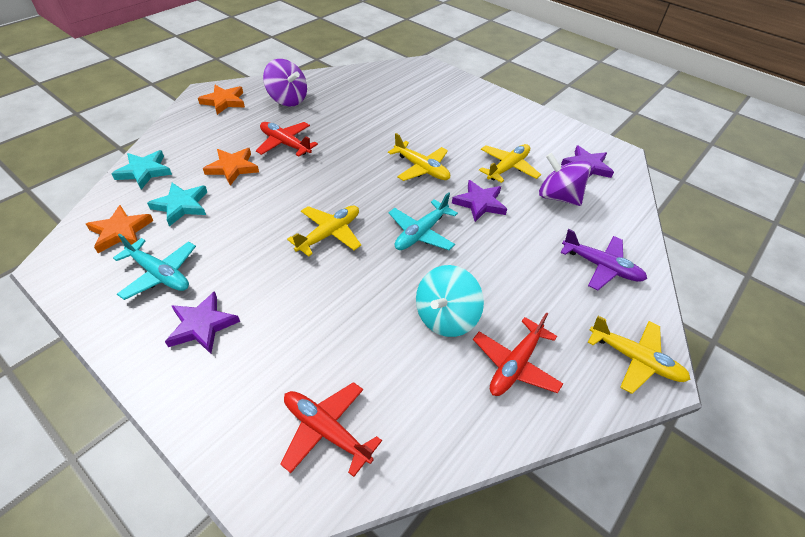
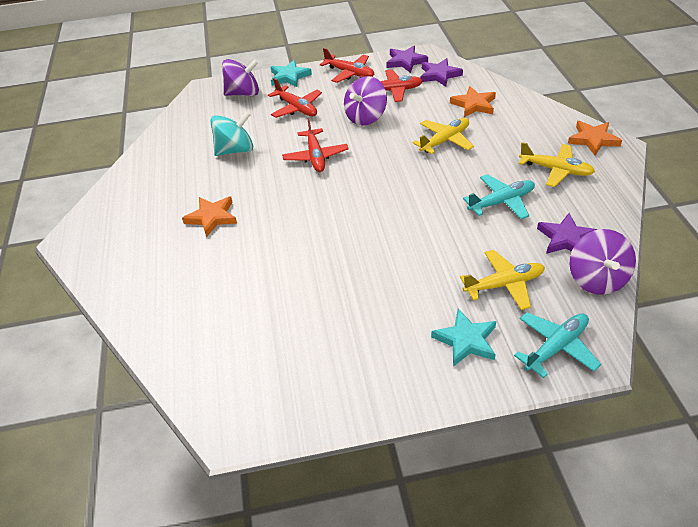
purple plane: [560,229,647,290] = 1 -> none = 0
purple spinning top: [263,59,307,107] [539,153,592,206] = 2 -> [222,59,259,96] [344,76,387,126] [570,229,636,295] = 3
red plane: [256,122,318,156] [280,382,382,477] [473,312,563,396] = 3 -> [268,78,322,118] [282,118,348,172] [320,48,375,83] [360,69,423,102] = 4
yellow plane: [287,206,361,257] [388,133,450,181] [479,144,541,183] [588,316,691,394] = 4 -> [413,118,474,154] [460,250,545,310] [519,142,595,187] = 3

